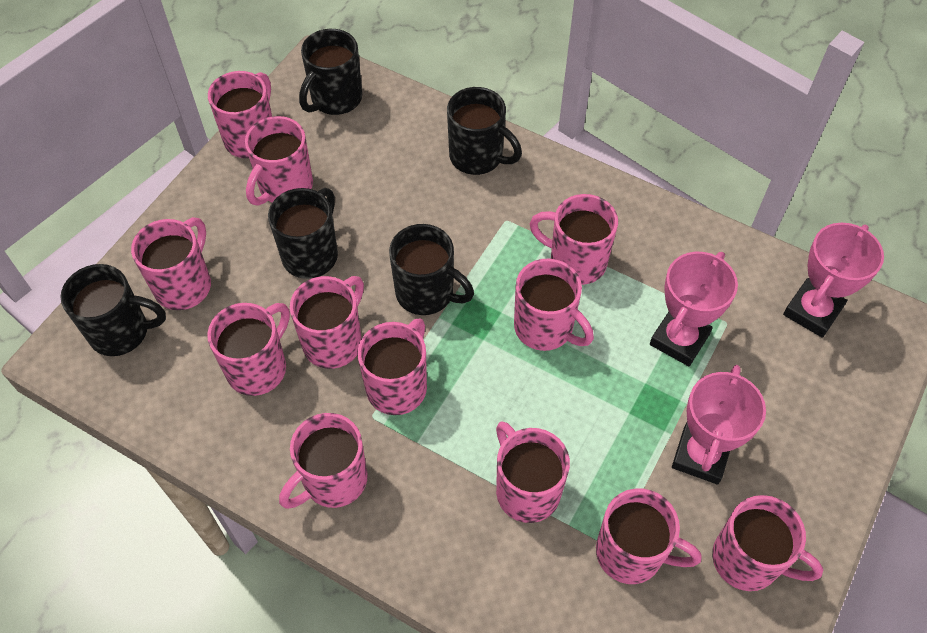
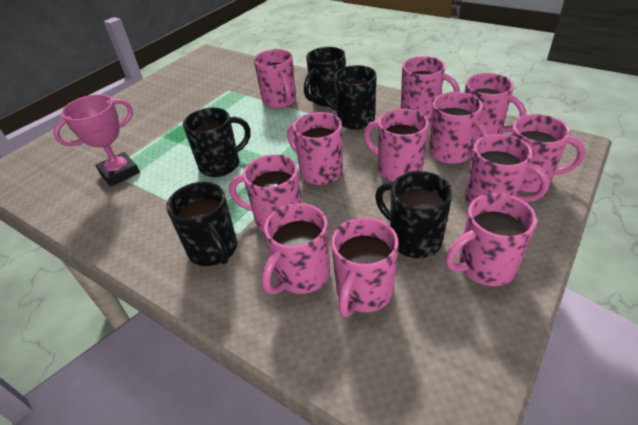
pink trophy: [650,252,738,366] [672,365,766,485] [783,223,884,338] = 3 -> [53,94,140,186] = 1

